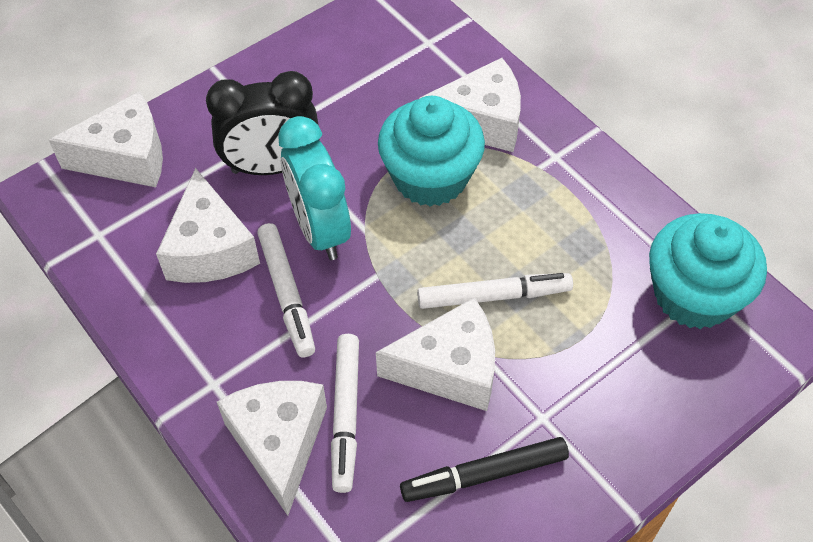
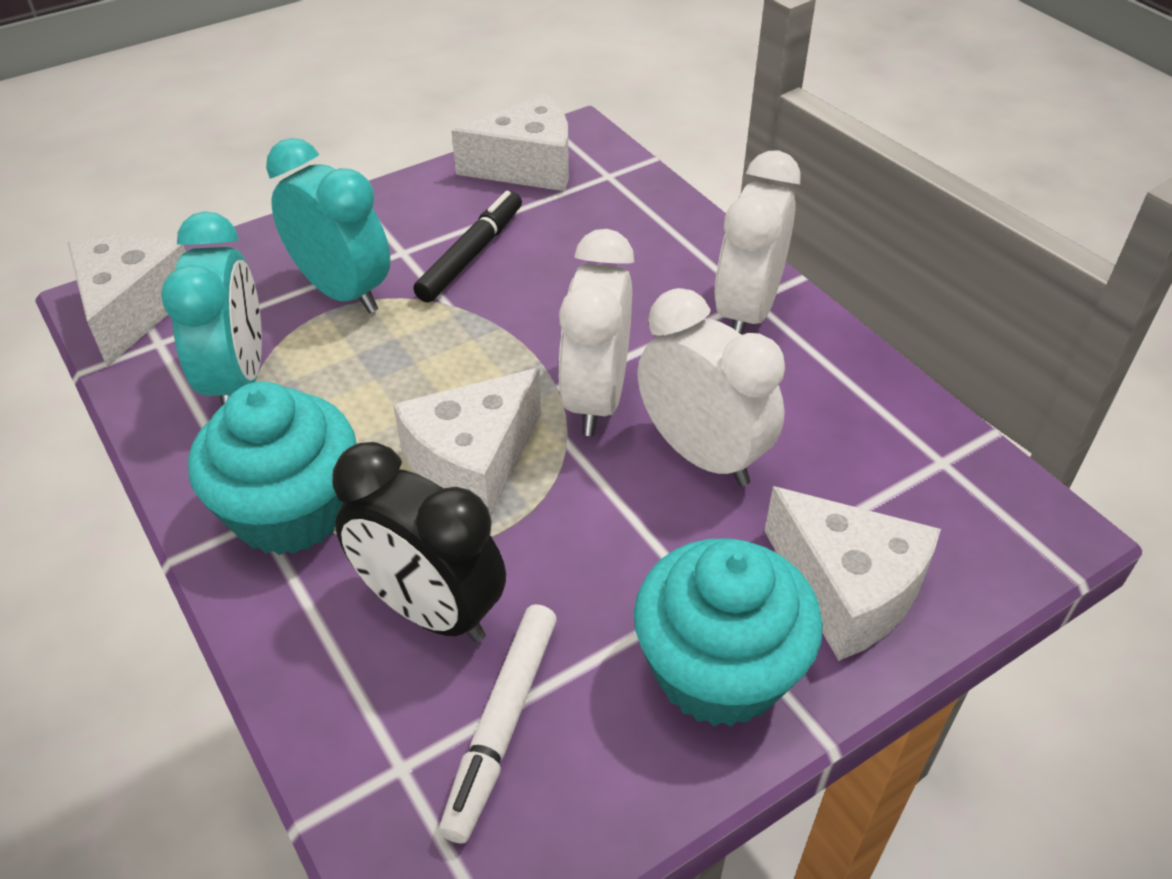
turquoise clock: [278,116,351,260] = 1 -> [161,211,262,406] [266,138,391,313] = 2
white cheese: [49,91,163,187] [156,168,260,283] [217,381,327,516] [376,297,495,411] [419,58,521,152] = 5 -> [67,235,186,367] [393,368,541,517] [451,94,569,191] [764,486,941,661] = 4
white clock: none = 0 -> [559,229,634,436] [637,288,785,486] [715,151,801,335] = 3
white marker: [257,223,315,357] [331,334,359,493] [417,273,573,309] = 3 -> [439,604,557,843] = 1

